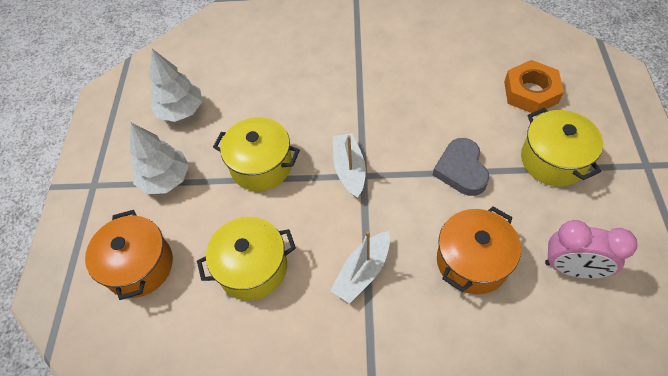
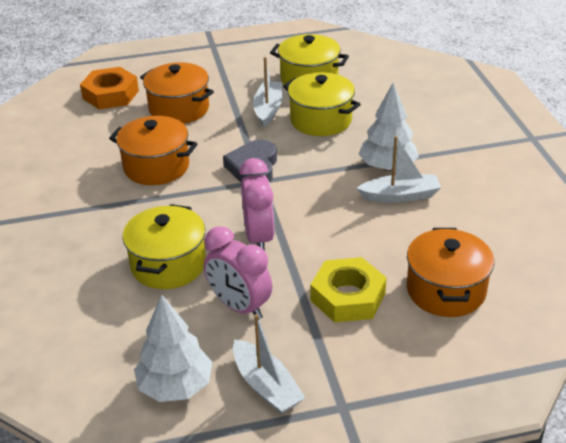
orange pot: [85,210,173,300] [437,206,521,294] = 2 -> [109,116,197,185] [140,62,214,124] [407,228,494,317] = 3
pink clock: [545,220,637,279] = 1 -> [204,226,272,319] [239,158,275,251] = 2
white boat: [330,231,390,304] [333,133,366,198] = 2 -> [233,314,305,414] [253,57,283,127] [357,136,441,203] = 3
yellow nut: none = 0 -> [311,257,387,323] = 1

